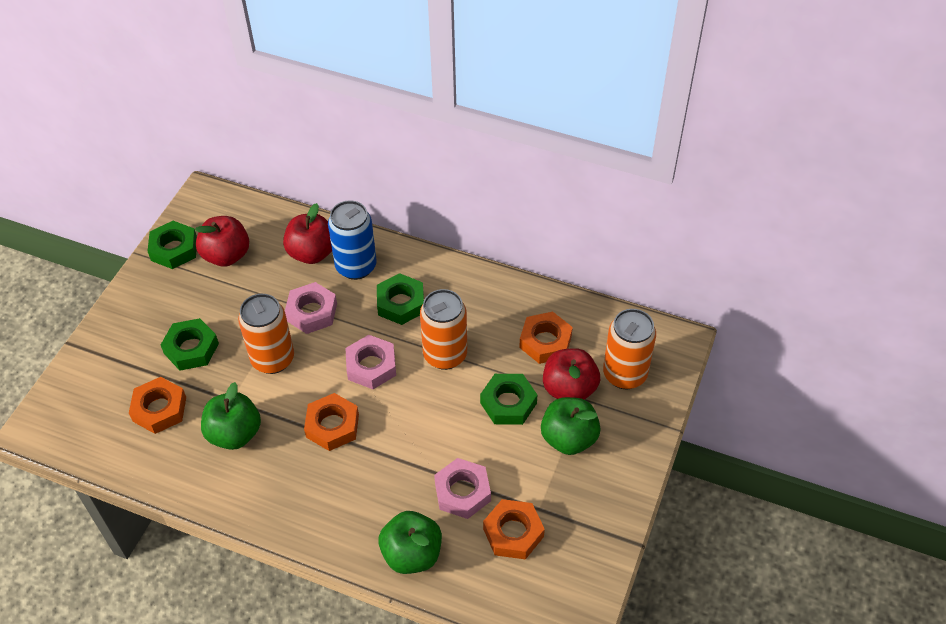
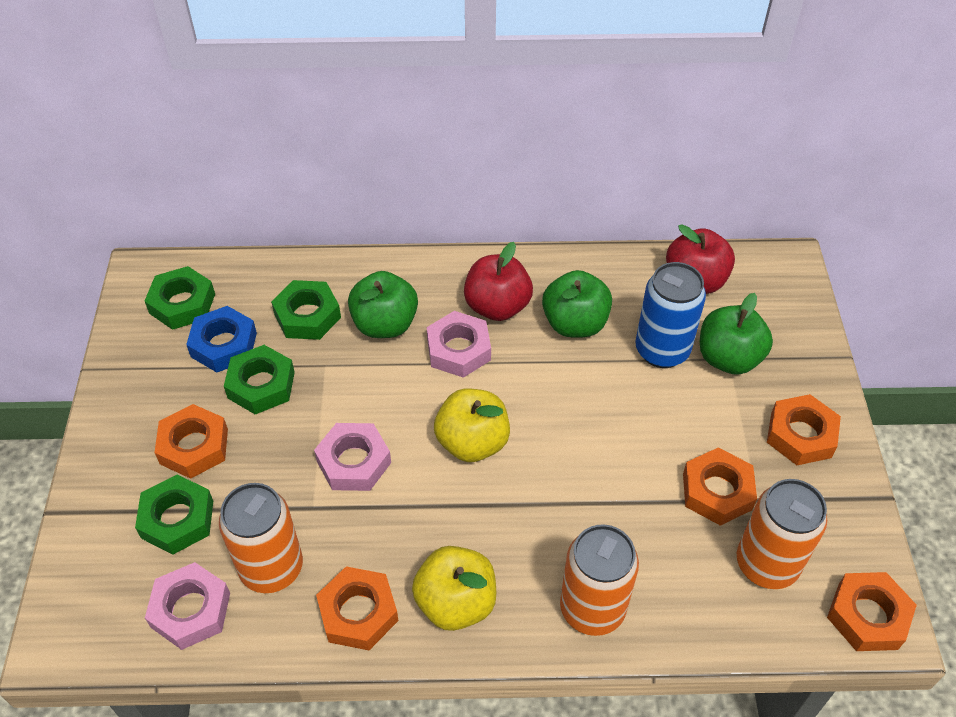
blue nut: none = 0 -> [186,306,257,373] = 1
orange nut: [129,377,186,434] [304,393,359,451] [483,499,545,559] [519,311,573,364] = 4 -> [154,404,228,479] [316,566,398,650] [683,448,757,526] [767,394,841,465] [827,572,917,651] = 5
red apple: [195,216,249,266] [283,203,332,264] [543,348,600,400] = 3 -> [464,242,533,321] [666,224,735,294] = 2
yellow apple: none = 0 -> [412,546,496,631] [434,389,510,462] = 2

